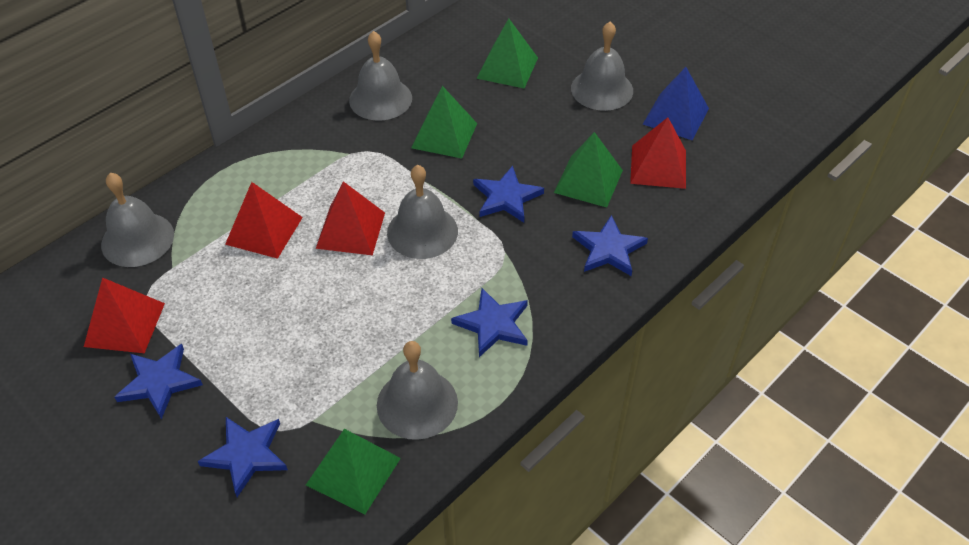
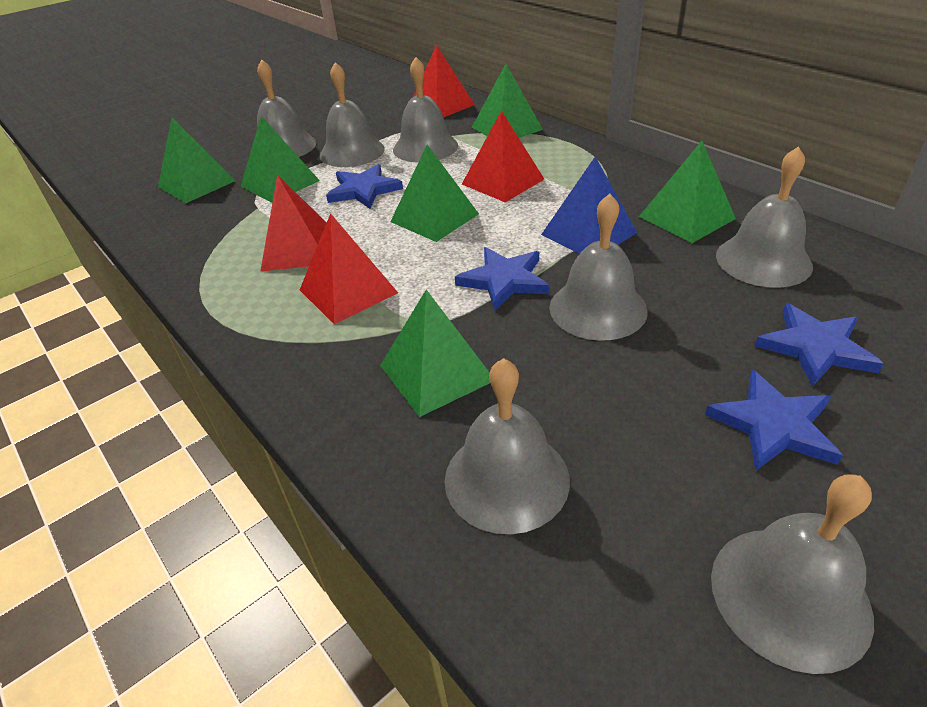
blue star: [115,344,203,419] [198,417,288,497] [451,288,528,357] [473,166,544,222] [572,215,648,276] = 5 -> [326,164,403,209] [455,247,550,311] [705,370,843,471] [755,303,884,387] = 4
green pyramid: [306,429,401,515] [411,86,477,159] [476,18,538,88] [554,132,623,208] = 4 -> [158,118,235,203] [241,116,320,203] [380,290,490,417] [390,145,479,242] [472,64,543,138] [639,141,736,243] = 6
grey bell: [101,173,174,267] [349,31,412,121] [377,341,458,440] [387,165,458,259] [571,22,633,111] = 5 -> [257,59,316,157] [320,62,385,167] [393,57,458,163] [444,358,570,534] [549,194,648,341] [711,475,874,674] [716,146,813,288] = 7

